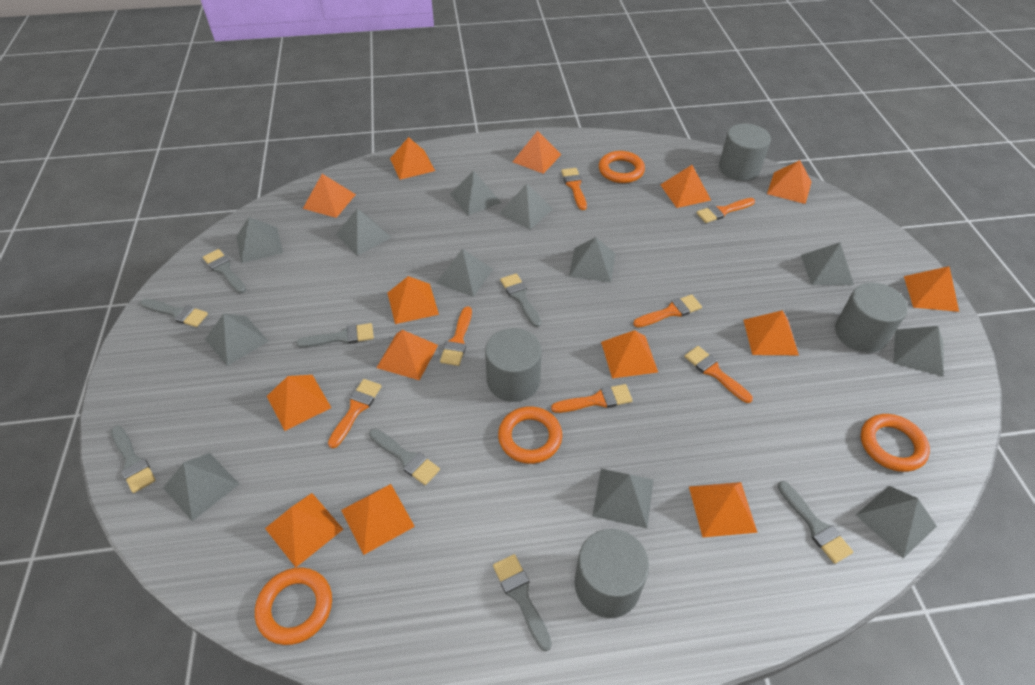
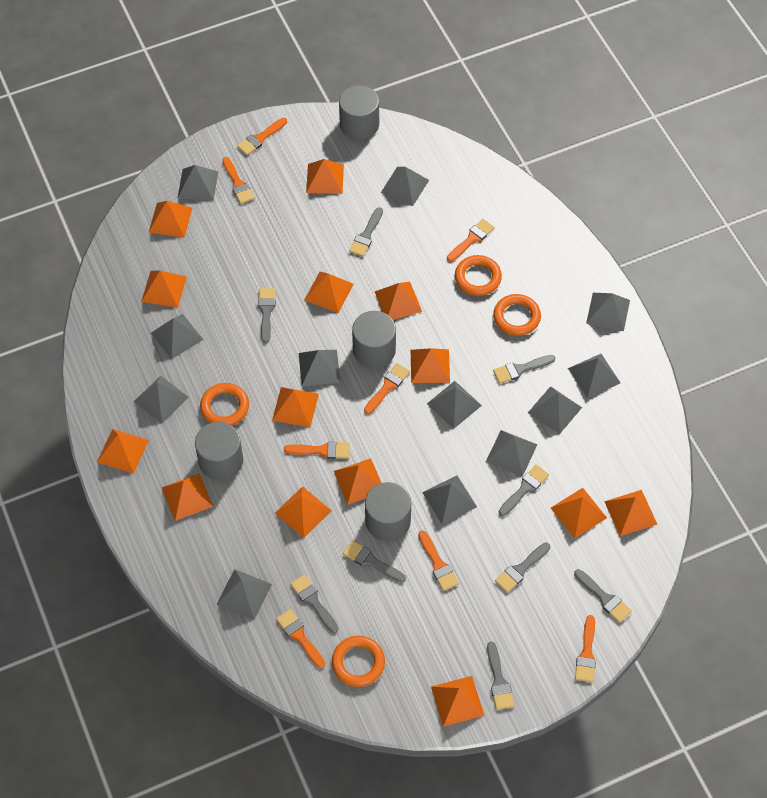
grey brush: [111,426,156,493] [140,298,208,327] [203,249,246,293] [296,323,374,348] [369,429,440,485] [493,554,552,651] [500,273,541,327] [778,481,853,564] = 8 -> [258,288,275,343] [290,574,338,633] [343,540,406,583] [349,207,383,257] [487,642,514,710] [493,355,555,384] [495,543,550,593] [499,465,549,516] [574,569,632,623] = 9
orange brush: [328,379,382,448] [440,306,472,366] [551,384,633,413] [561,168,587,210] [633,294,702,328] [684,346,753,403] [696,198,755,223] = 7 -> [222,157,255,204] [237,118,287,155] [276,609,325,668] [284,441,350,459] [364,363,410,414] [418,531,459,591] [447,219,495,262] [575,615,596,682] = 8

